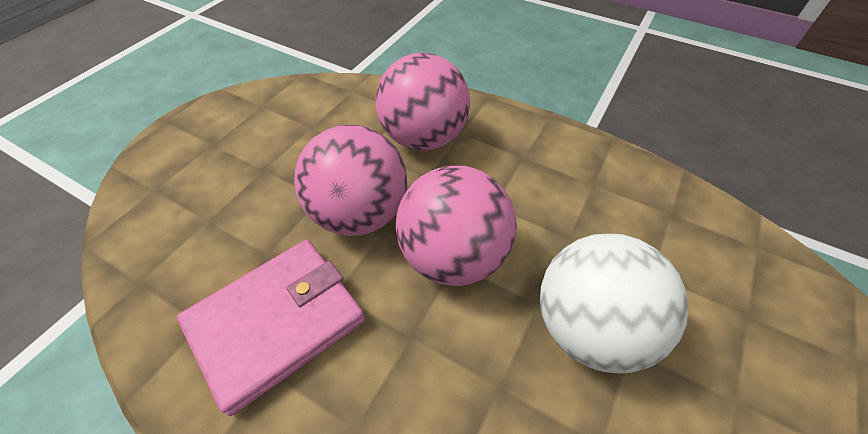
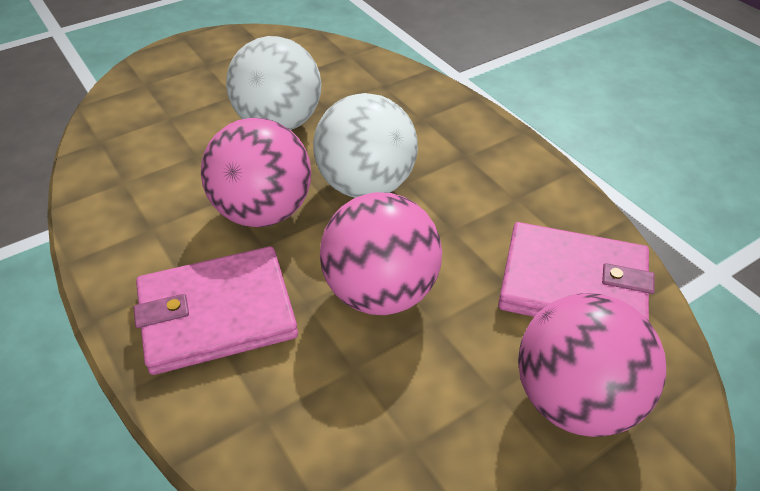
pink wallet: [177,240,365,416] = 1 -> [134,246,298,375] [498,222,655,321] = 2
white ball: [540,234,688,373] = 1 -> [226,36,321,130] [313,93,418,198] = 2

